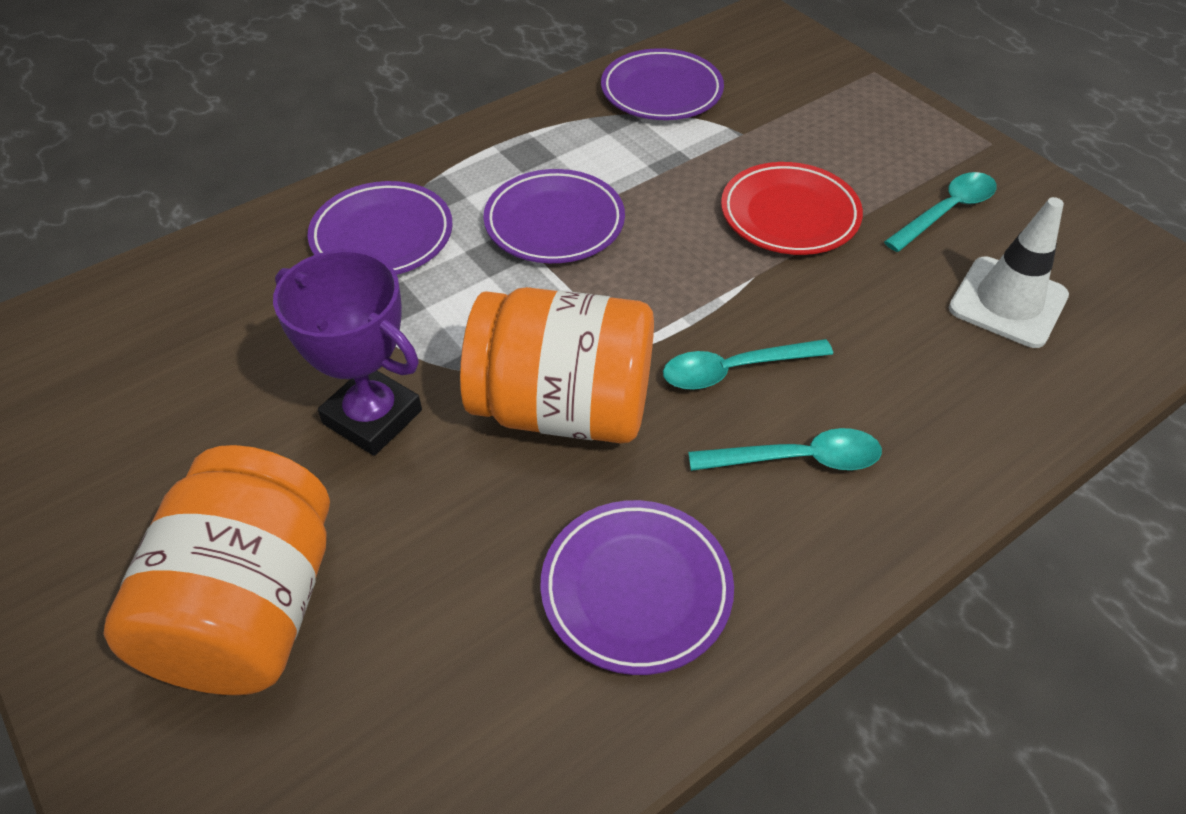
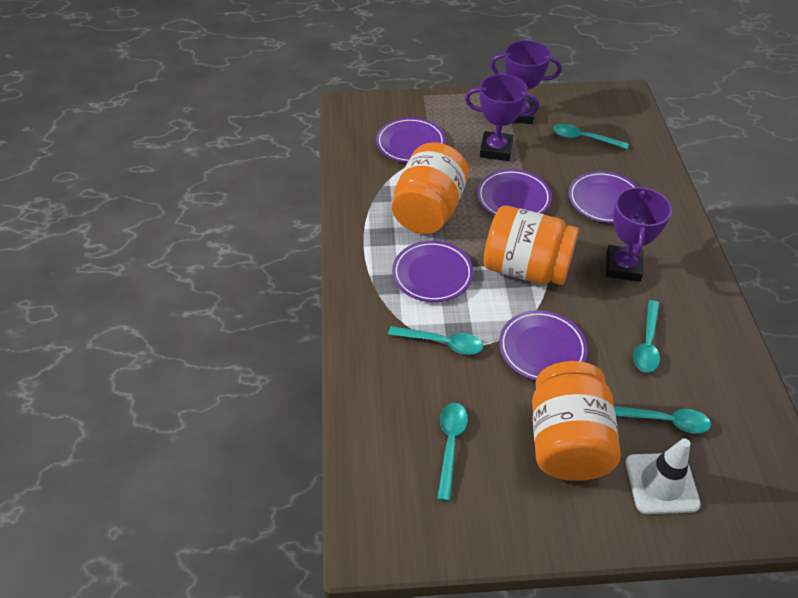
orange jar: [103,445,330,695] [460,287,654,443] = 2 -> [392,142,469,234] [484,205,579,285] [532,361,621,481] = 3
purple plate: [307,181,453,275] [483,169,625,263] [540,500,734,675] [601,48,724,120] = 4 -> [376,117,446,163] [392,241,473,302] [477,169,552,216] [499,310,588,381] [569,171,638,223] = 5
purple trophy: [273,249,422,456] = 1 -> [465,74,539,161] [490,40,562,124] [606,186,672,282] = 3
red plate: [721,162,863,255] = 1 -> none = 0
turquoise spoon: [663,339,833,390] [688,428,882,471] [884,172,996,252] = 3 -> [388,326,483,355] [437,403,468,501] [553,124,629,149] [614,406,711,434] [633,300,660,373] = 5

